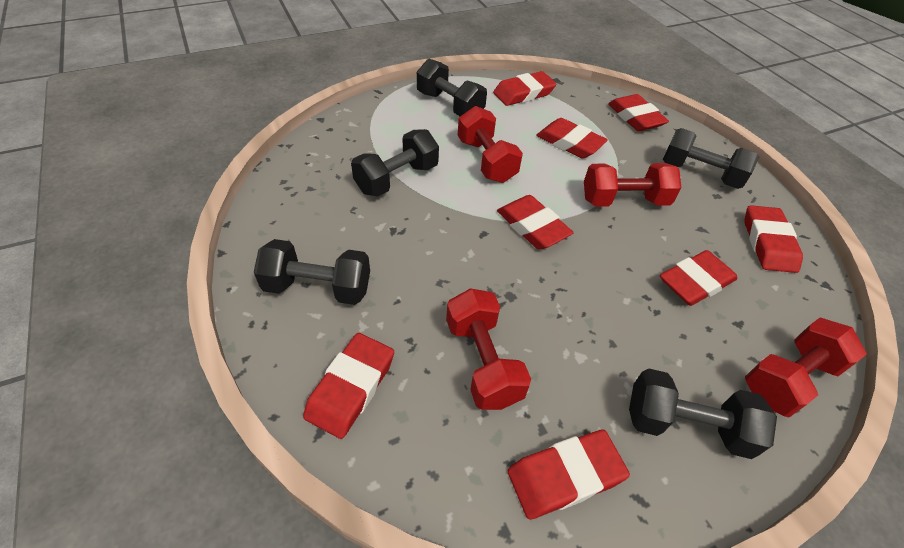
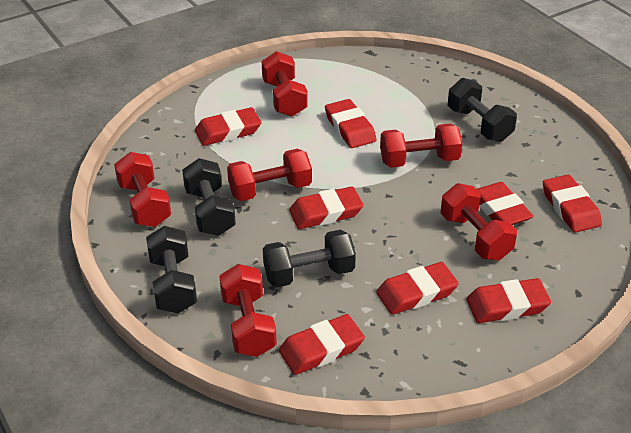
black dumbbell: [254,239,370,305] [351,129,439,197] [417,59,487,116] [629,368,777,459] [663,128,759,189] = 5 -> [146,226,197,313] [182,158,236,236] [263,230,356,288] [448,78,517,142] = 4
red dumbbell: [446,288,531,410] [458,106,523,183] [584,163,682,207] [745,318,867,418] = 4 -> [114,152,171,227] [219,264,277,357] [227,149,312,201] [262,51,308,117] [380,124,462,168] [441,183,517,261] = 6

